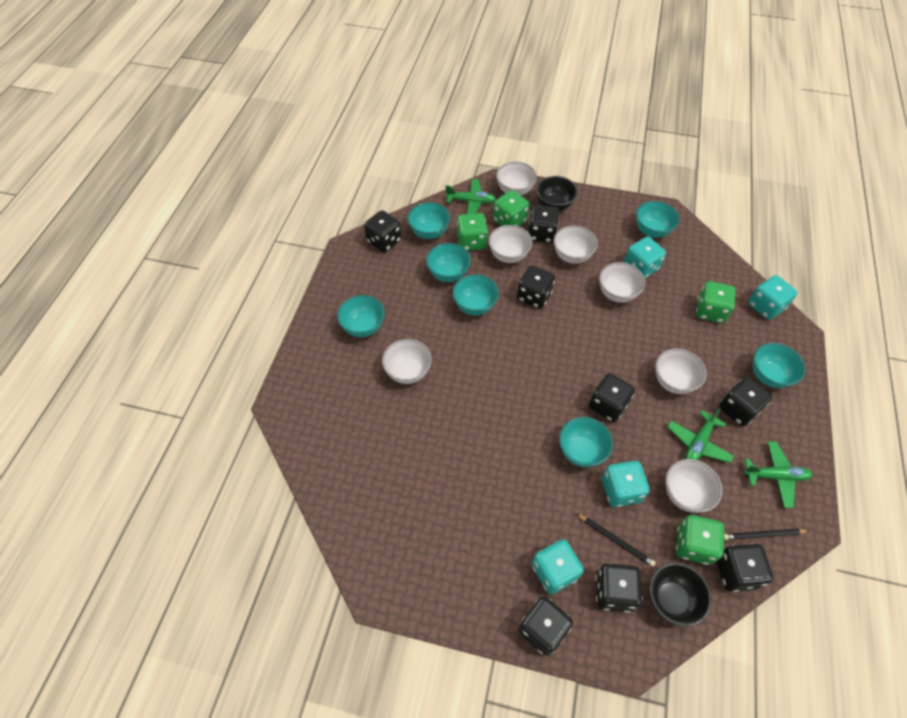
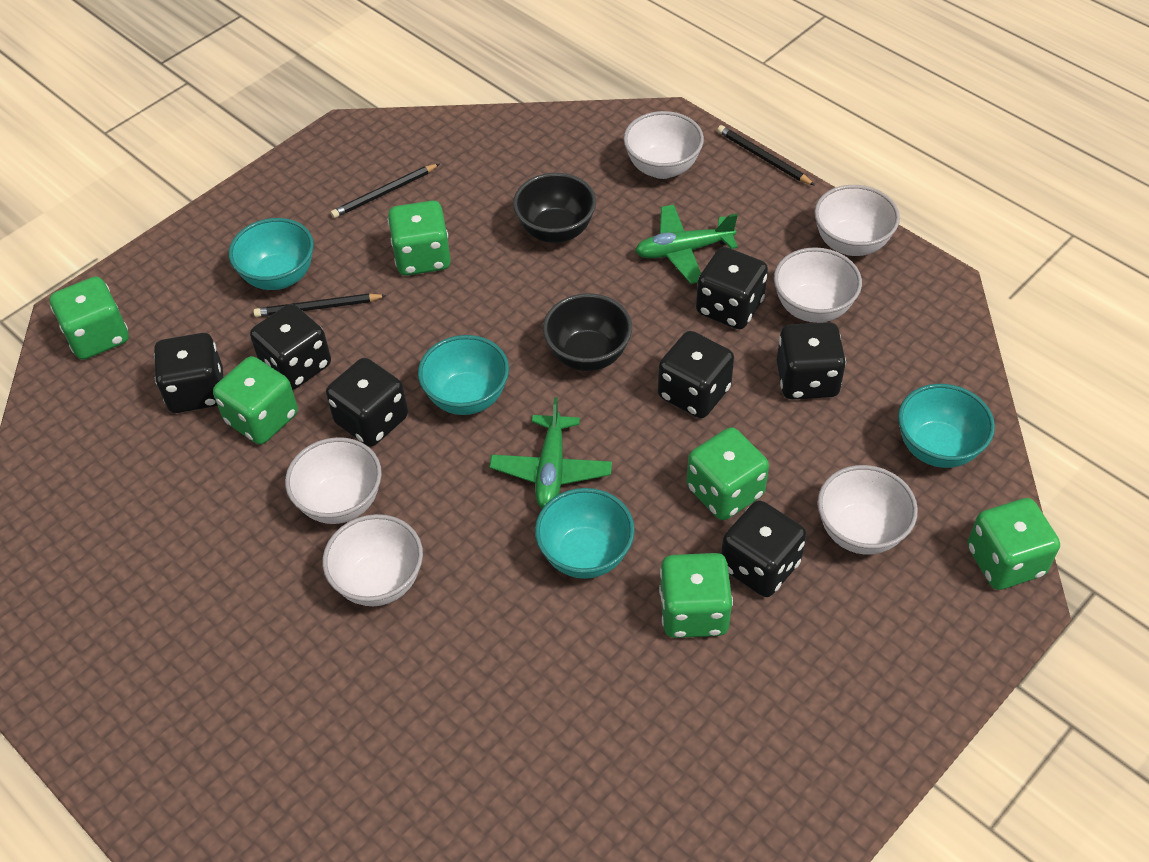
black dice: [364,210,401,253] [517,265,555,309] [518,596,573,656] [528,205,559,243] [589,373,635,422] [595,563,643,613] [716,544,773,592] [719,377,772,426] = 8 -> [154,333,223,413] [250,304,331,390] [326,358,408,447] [658,331,734,418] [696,247,768,329] [721,500,807,597] [777,322,846,400] = 7
black pencil: [576,513,656,567] [724,529,809,540] = 2 -> [253,293,387,317] [331,164,439,218] [717,125,815,185] = 3
green dice: [457,213,488,251] [493,190,529,226] [676,515,724,565] [696,281,736,323] = 4 -> [50,277,129,360] [213,356,298,444] [388,201,451,276] [659,553,733,638] [687,427,769,520] [967,498,1060,590] = 6
green plane: [445,179,496,214] [667,408,734,463] [744,441,813,508] = 3 -> [490,397,612,509] [635,205,738,284] = 2
turquoise bowl: [337,295,385,337] [407,202,450,239] [426,243,471,282] [452,274,499,315] [559,417,613,467] [636,201,679,238] [753,343,805,388] = 7 -> [229,218,314,290] [418,335,509,415] [535,488,635,579] [898,384,995,468] = 4
turquoise dice: [532,539,584,594] [602,461,650,507] [624,237,666,278] [748,275,797,320] = 4 -> none = 0
white bowl: [382,339,432,384] [488,225,533,263] [496,162,537,196] [553,226,598,264] [599,262,645,303] [655,348,707,394] [665,459,723,513] = 7 -> [285,437,382,524] [323,514,423,606] [623,111,704,179] [774,247,862,323] [814,185,900,256] [817,465,918,555] = 6

